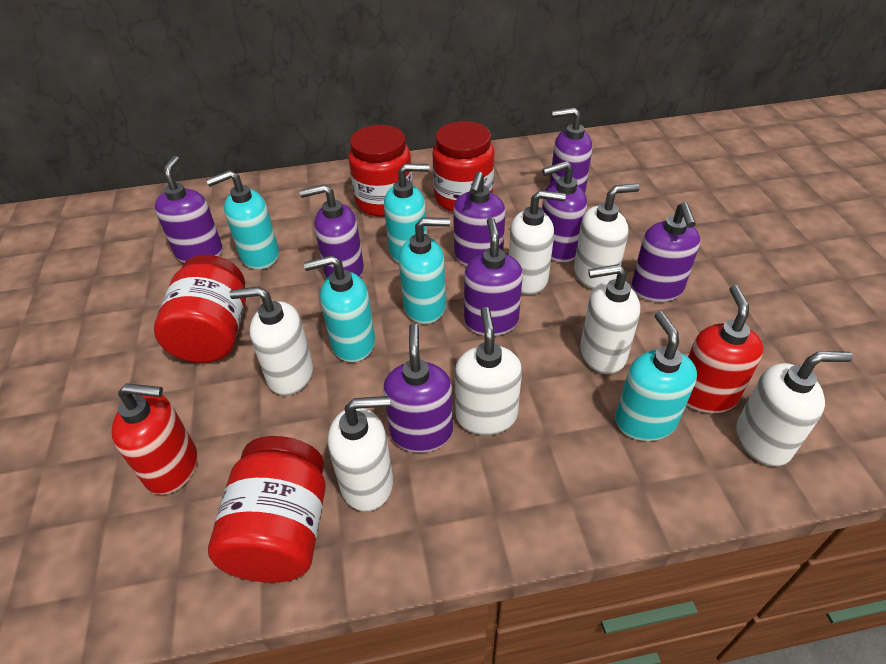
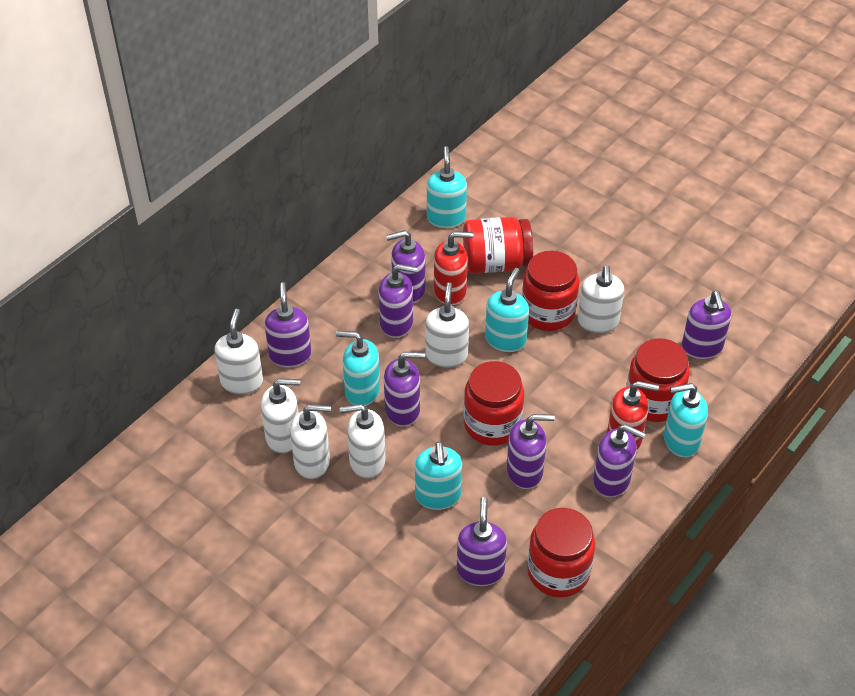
red jar: [154,255,246,363] [208,436,326,583] [348,125,413,217] [432,121,494,212] = 4 -> [463,217,533,274] [464,361,524,446] [522,251,579,331] [527,508,595,598] [626,338,690,422] = 5
white soap dispenser: [229,287,313,396] [328,396,393,512] [455,307,522,435] [509,190,566,295] [574,184,640,290] [580,264,640,374] [736,351,853,467] = 7 -> [214,309,263,394] [261,379,300,453] [290,404,331,479] [340,404,386,479] [425,282,469,368] [578,265,624,333] = 6

